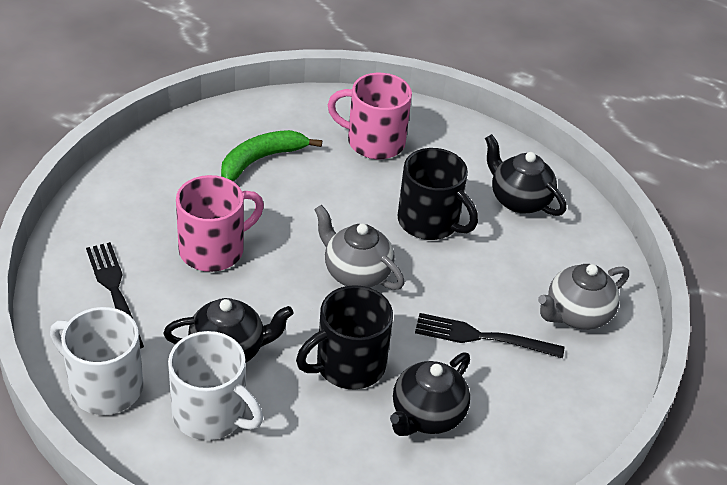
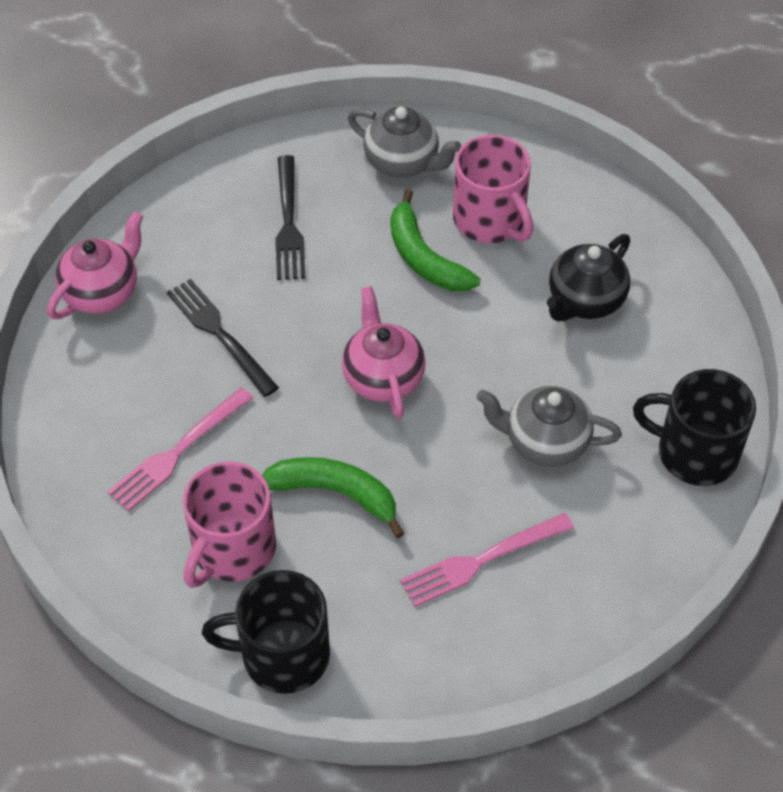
black teapot: [163,298,294,362] [390,353,470,436] [485,134,566,216] = 3 -> [547,234,630,321] = 1
green banana: [221,130,322,181] = 1 -> [262,457,404,538] [391,189,480,291] = 2
pink fork: none = 0 -> [107,387,253,512] [400,513,574,607] = 2
pink teapot: none = 0 -> [47,211,143,319] [342,286,426,419] = 2
white mug: [50,307,143,415] [168,331,263,440] = 2 -> none = 0

